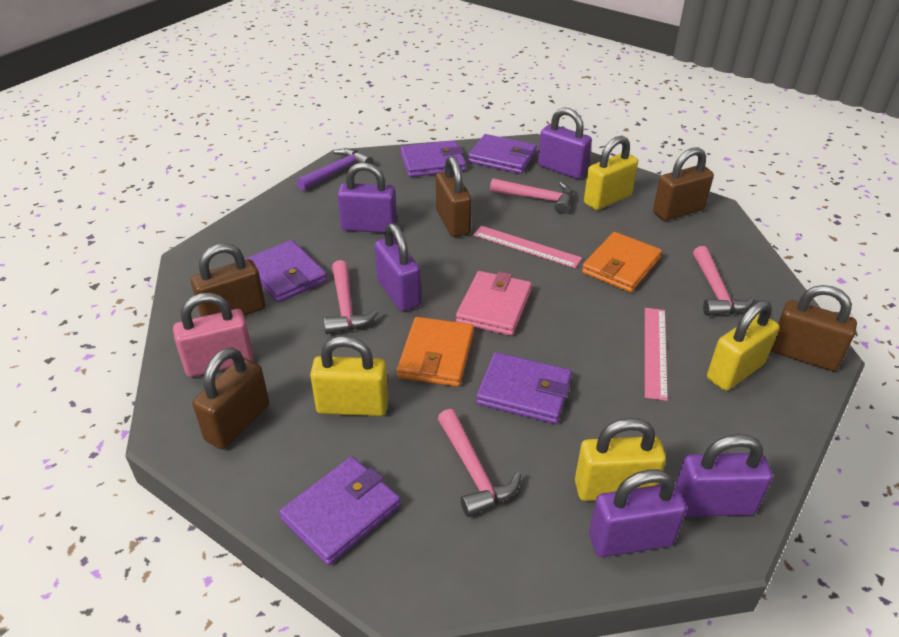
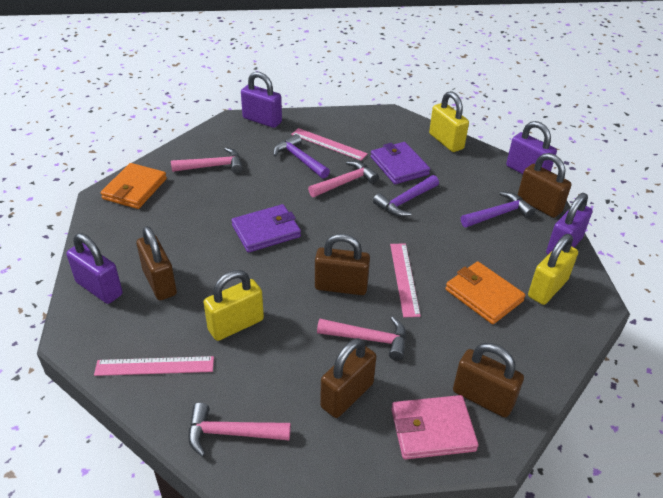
pink padlock: [173,293,254,377] = 1 -> none = 0
pink ruler: [473,226,582,268] [645,308,668,401] = 2 -> [94,356,214,376] [291,128,368,161] [390,243,421,317] = 3
purple hammer: [296,148,373,191] = 1 -> [273,134,330,179] [373,175,439,217] [461,192,535,227] = 3
purple padlock: [337,162,397,233] [374,223,421,311] [538,107,592,179] [589,469,687,557] [675,434,773,517] = 5 -> [66,233,123,304] [241,71,282,128] [506,121,557,174] [546,193,592,255] = 4
purple wallet: [244,240,327,302] [279,456,401,565] [400,140,466,177] [468,134,537,174] [476,352,572,424] = 5 -> [232,204,301,253] [371,142,430,184] = 2
yellow padlock: [310,336,388,416] [575,418,666,501] [584,136,638,210] [707,300,779,391] = 4 -> [204,270,264,341] [429,91,469,152] [528,234,578,305] = 3

